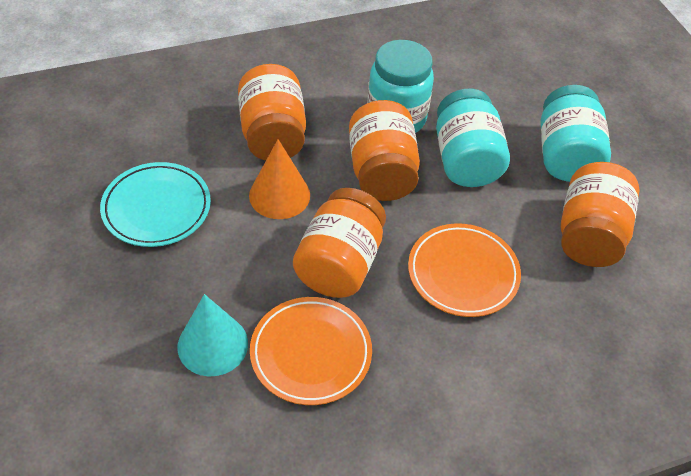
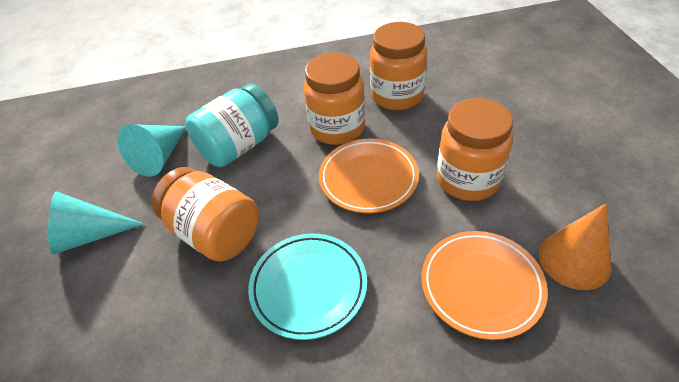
turquoise cone: [177,294,248,377] = 1 -> [48,191,144,255] [118,124,186,177] = 2
turquoise jar: [367,40,434,133] [436,89,510,187] [540,85,611,182] = 3 -> [185,83,279,167] = 1

